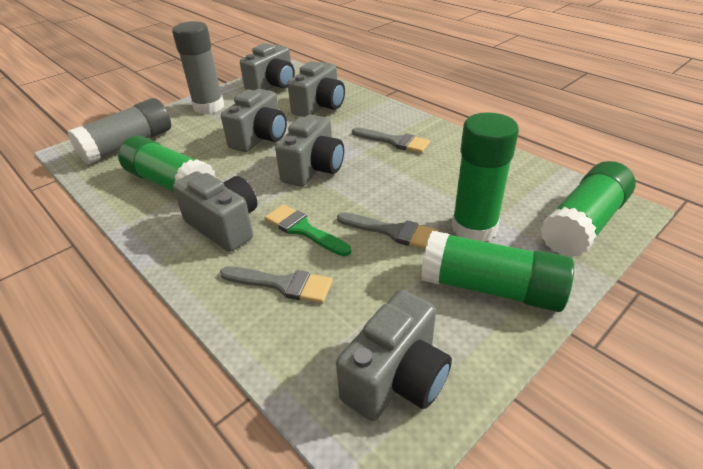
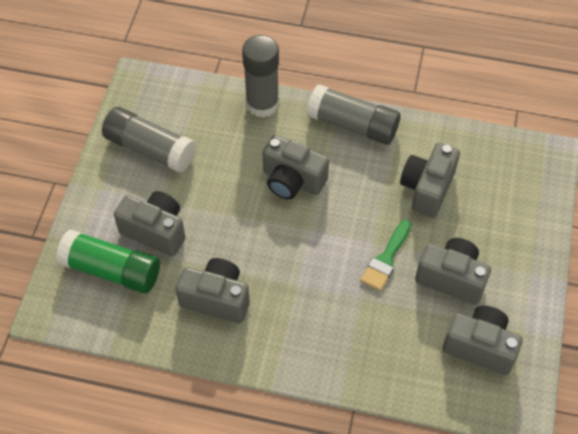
green glue stick: [118,136,215,192] [421,231,574,312] [452,112,519,242] [540,161,636,258] = 4 -> [56,229,160,293] = 1
grey brush: [220,267,333,303] [337,212,439,249] [352,127,430,153] = 3 -> none = 0
grey glue stick: [68,98,171,165] [172,21,224,114] = 2 -> [102,107,196,173] [242,35,279,118] [307,84,401,145] = 3

